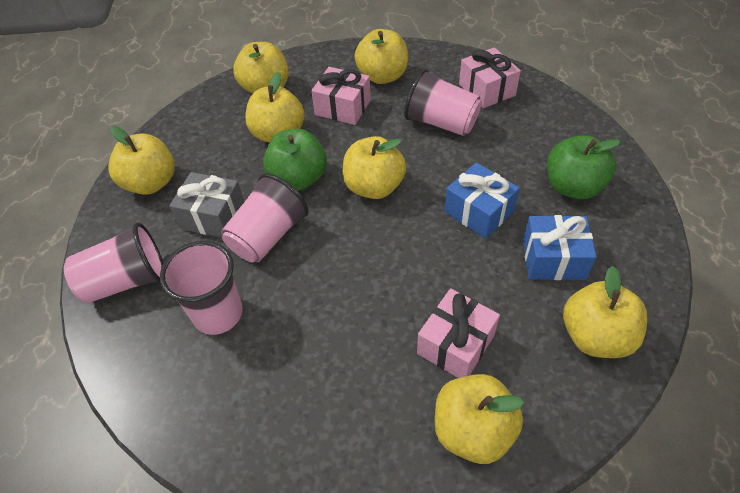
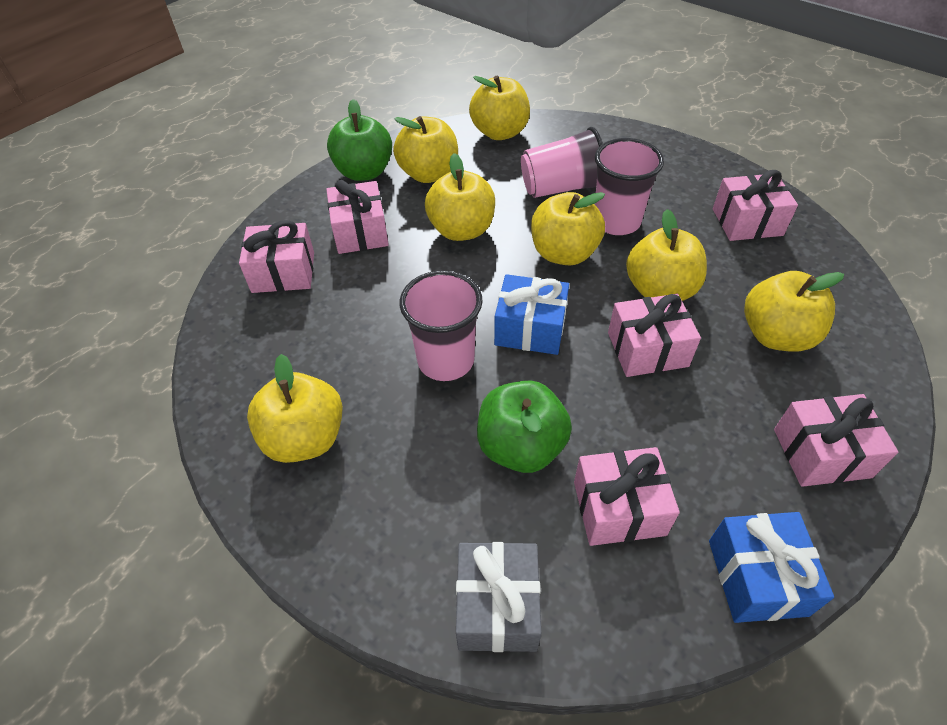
pink cup: [64,222,163,303] [160,241,243,335] [221,173,308,262] [404,69,482,136] = 4 -> [400,271,483,381] [521,127,603,198] [594,138,664,235] = 3
pink gift: [311,67,371,125] [417,288,500,378] [459,47,521,108] = 3 -> [239,220,314,293] [326,180,389,254] [574,447,680,546] [608,294,701,377] [713,170,798,241] [774,394,898,487] = 6

